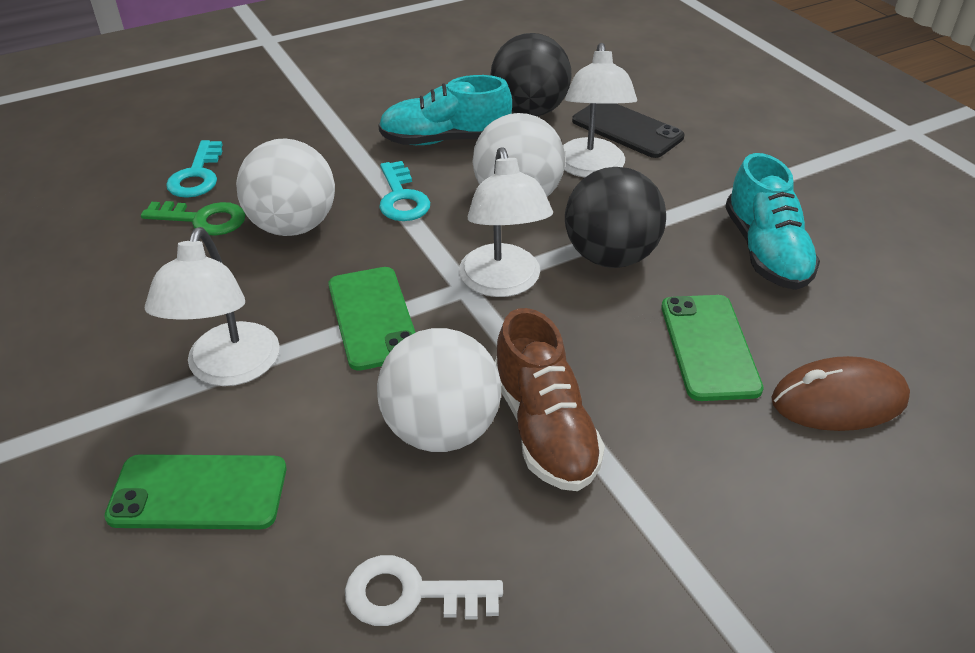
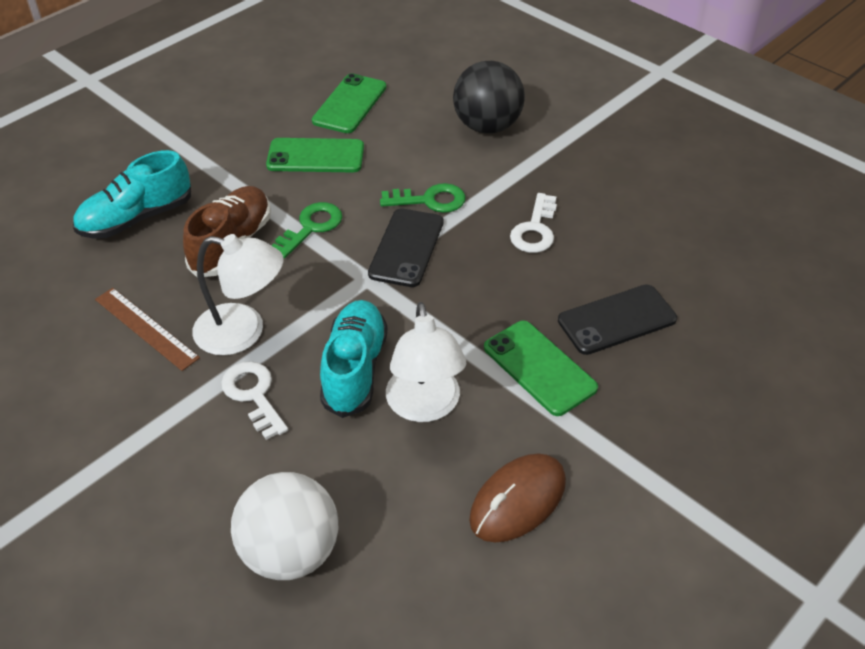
black ball: [490,33,572,116] [565,167,666,268] = 2 -> [453,61,525,134] = 1
black phone: [572,103,684,158] = 1 -> [368,208,444,287] [558,284,677,355] = 2
brown ruler: none = 0 -> [95,288,200,371] = 1
green key: [141,201,245,236] = 1 -> [271,202,342,258] [380,183,466,213] = 2
turquoise key: [166,140,223,198] [379,161,430,221] = 2 -> none = 0
white ball: [236,138,335,236] [377,328,501,452] [472,113,565,197] = 3 -> [231,472,338,580] = 1
white key: [345,555,503,626] = 1 -> [221,361,288,440] [510,193,557,253] = 2
white lamp: [145,227,280,386] [459,147,553,297] [563,43,637,178] = 3 -> [192,234,284,356] [386,302,466,422] = 2

